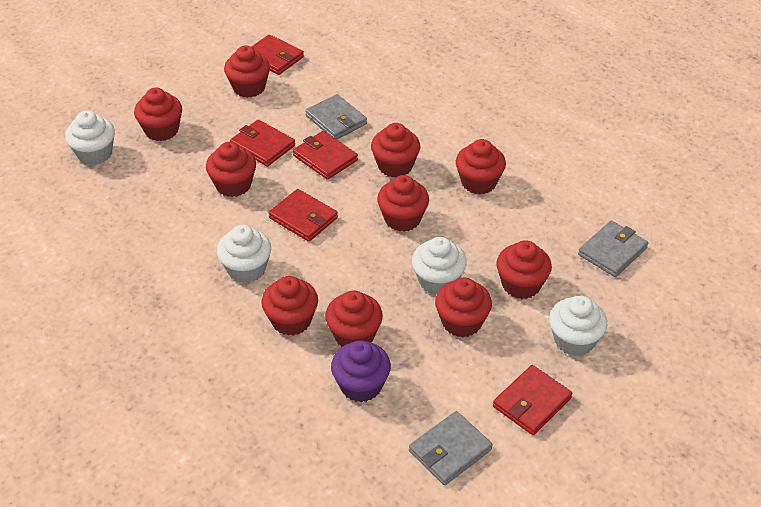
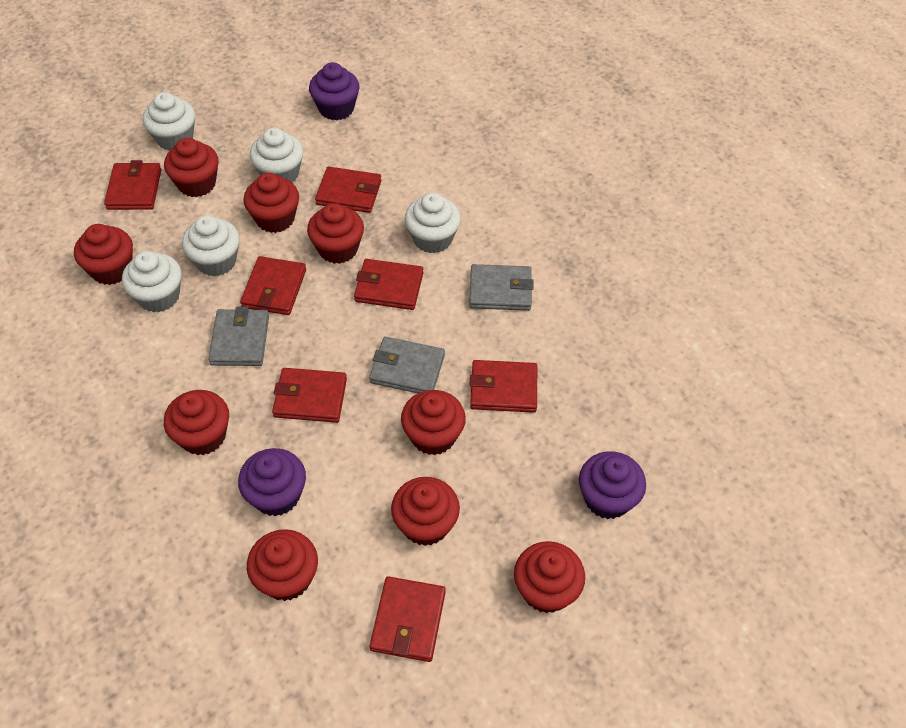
purple cupcake: [331,340,391,402] = 1 -> [238,448,306,516] [309,62,360,121] [579,451,646,519] = 3
red cupcake: [134,88,182,141] [206,142,256,197] [224,45,270,98] [261,276,318,336] [325,290,383,347] [371,123,420,177] [377,175,429,232] [435,278,492,337] [456,139,506,195] [497,240,552,299] = 10 -> [74,224,133,285] [164,138,219,197] [164,390,229,455] [243,173,299,233] [247,529,318,601] [307,203,364,264] [391,477,460,546] [401,390,466,455] [514,541,585,613] = 9
red wallet: [230,119,295,167] [251,35,304,75] [268,189,338,242] [293,131,358,180] [493,365,572,435] = 5 -> [104,160,161,210] [240,256,306,315] [272,368,347,423] [315,167,381,213] [354,259,423,310] [370,576,446,662] [469,360,537,413] = 7
white cupcake: [65,111,115,165] [217,225,271,283] [412,237,467,295] [549,296,607,356] = 4 -> [122,251,182,313] [143,92,195,151] [182,215,240,277] [250,128,303,183] [405,193,461,253] = 5

